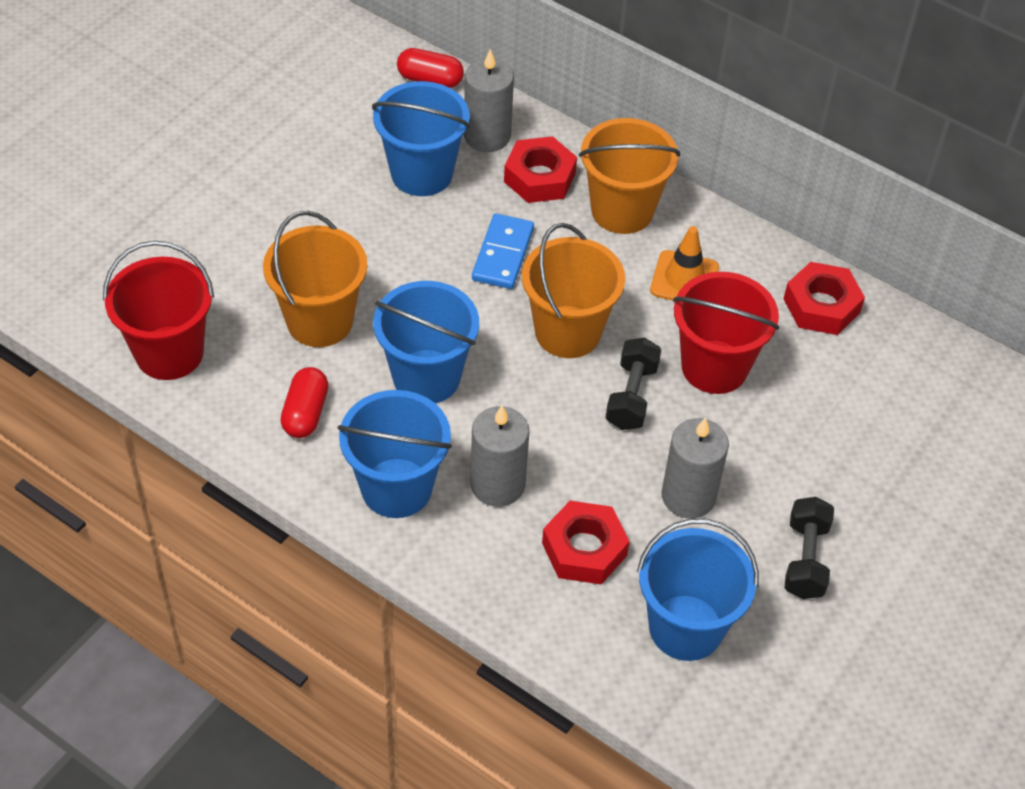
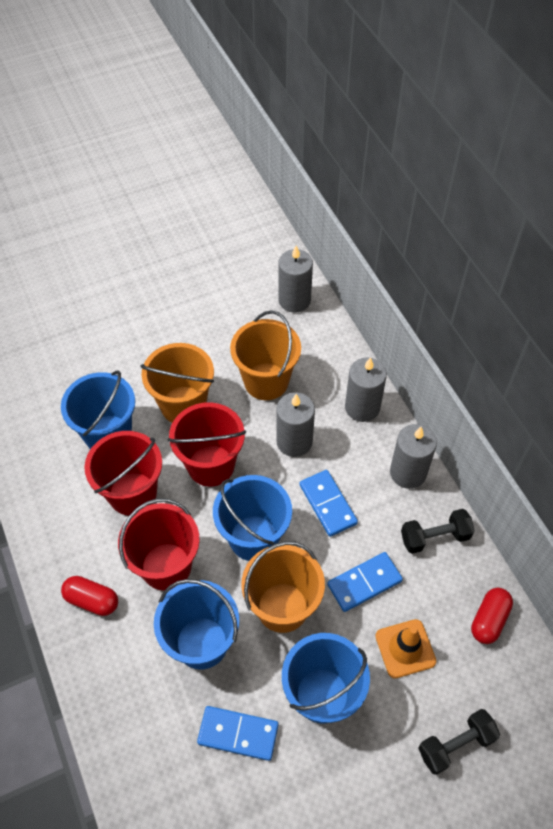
blue domino: [472,213,534,289] = 1 -> [197,706,279,761] [300,470,358,537] [327,552,403,612] = 3
grey candle: [464,49,514,152] [470,405,529,507] [661,417,729,519] = 3 -> [276,393,315,457] [278,246,313,313] [345,357,387,422] [390,424,437,489] = 4
red bucket: [103,241,214,380] [673,272,779,394] = 2 -> [84,431,162,516] [118,498,200,591] [168,402,246,487] = 3
red nut: [504,136,577,203] [542,501,630,585] [784,262,865,335] = 3 -> none = 0

